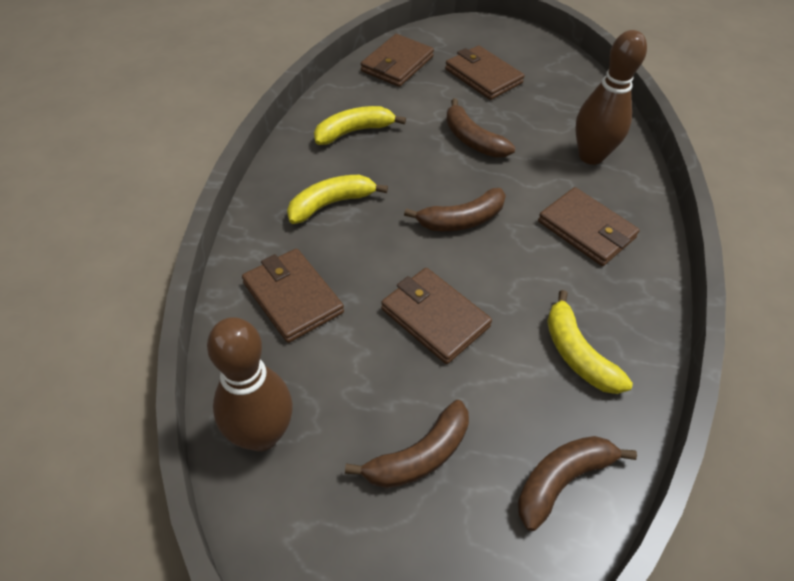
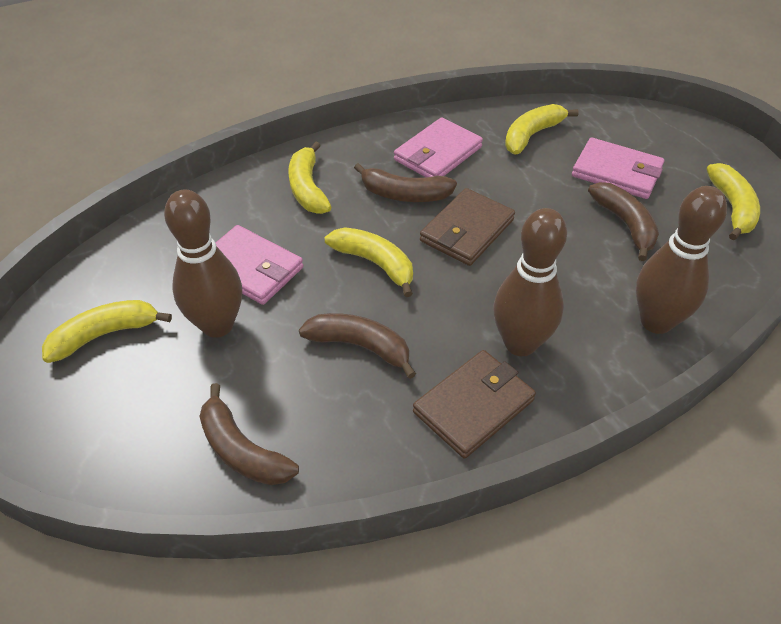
brown bowling pin: [207,317,293,452] [575,30,647,165] = 2 -> [164,190,242,338] [493,208,567,356] [636,186,727,334] = 3
brown wallet: [242,249,344,343] [361,34,434,87] [381,268,492,364] [445,45,525,100] [538,187,640,266] = 5 -> [413,350,536,459] [420,188,515,266] = 2
pink wallet: none = 0 -> [216,225,303,305] [394,117,483,177] [572,137,664,199] = 3
yellow banana: [287,175,388,224] [314,106,406,145] [547,290,633,394] = 3 -> [42,300,172,363] [288,142,331,214] [324,227,413,297] [505,104,579,155] [706,163,760,241] = 5

